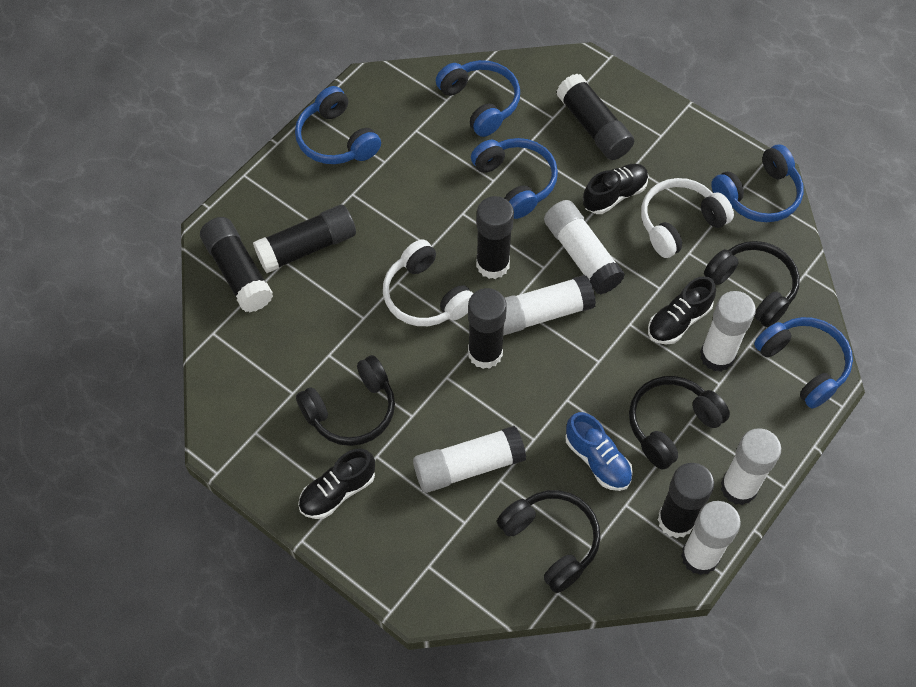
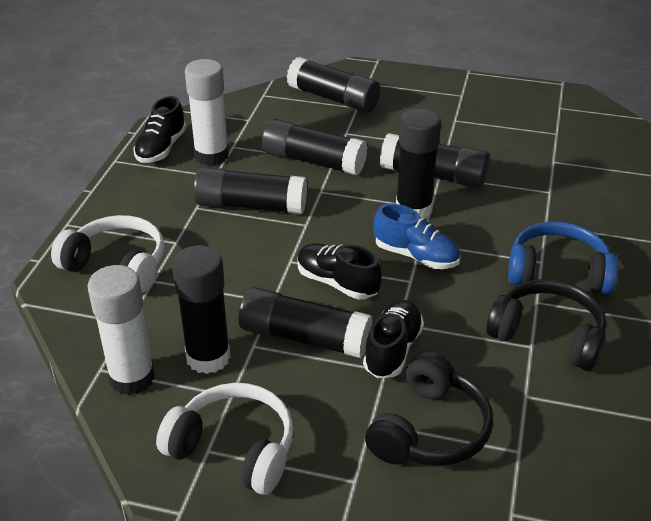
black glue stick: [200,217,273,312] [253,205,356,273] [468,288,507,369] [476,196,514,279] [556,74,634,160] [657,463,714,538] = 6 -> [172,245,231,374] [194,167,307,214] [239,287,373,358] [262,119,368,175] [287,57,380,113] [380,133,489,188] [396,108,441,219] = 7
black headphones: [296,355,395,446] [497,490,600,593] [629,376,730,470] [704,241,800,327] = 4 -> [365,351,493,466] [486,279,606,371] = 2
blue headphones: [295,86,381,164] [436,60,520,137] [471,138,558,219] [711,144,804,222] [754,317,853,409] = 5 -> [508,221,618,295] = 1
white glue stick: [413,426,526,493] [503,275,596,336] [544,200,625,295] [681,501,741,575] [700,291,756,372] [721,428,781,505] = 6 -> [87,265,155,396] [185,59,229,166] = 2

